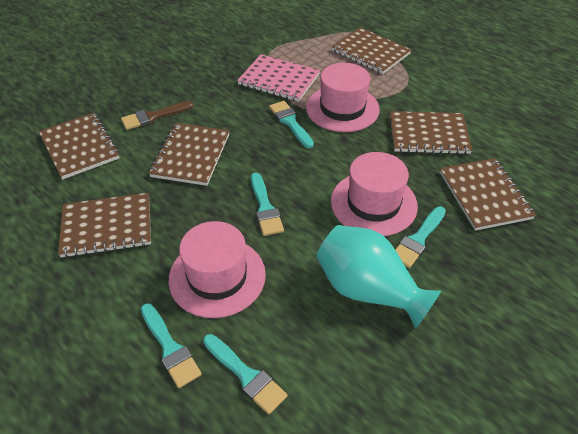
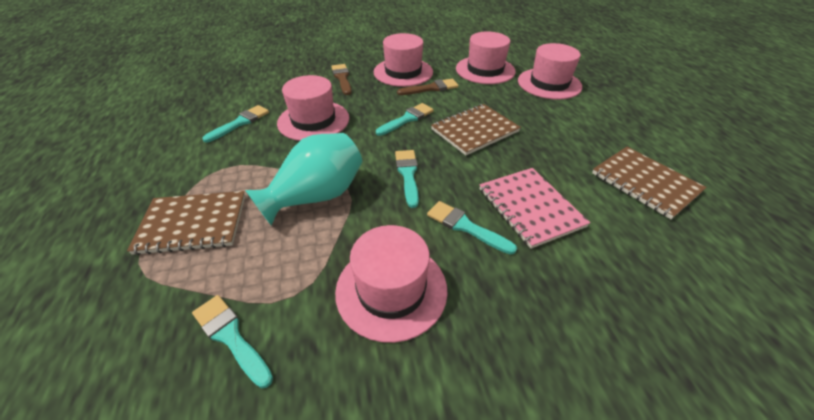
brown brush: [121,101,194,130] = 1 -> [331,64,352,95] [397,79,459,95] = 2
brown notebook: [39,113,119,180] [58,193,151,258] [149,123,229,186] [331,27,411,74] [390,111,472,154] [440,158,536,231] = 6 -> [127,191,245,255] [431,104,521,155] [592,147,707,219] = 3
pink hat: [169,221,266,318] [306,63,380,132] [331,152,418,236] = 3 -> [277,75,349,141] [335,225,448,343] [374,33,433,87] [456,32,516,84] [518,43,582,100] = 5

